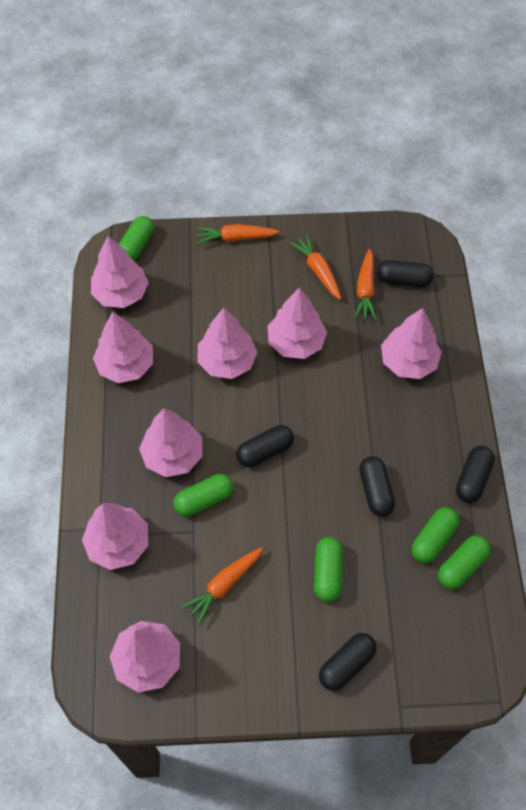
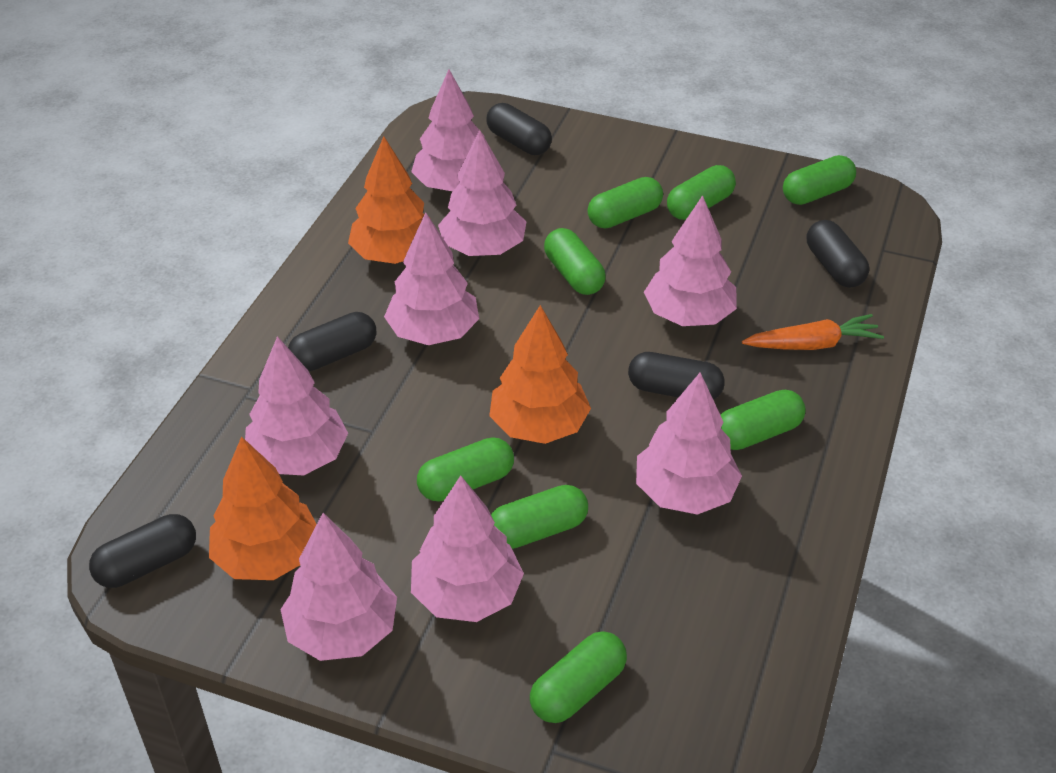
green capsule: [119,216,154,261] [174,474,234,517] [314,537,343,602] [411,507,459,563] [438,535,491,589] = 5 -> [417,437,514,502] [491,485,588,549] [530,631,627,723] [544,228,606,295] [587,177,663,229] [667,165,736,220] [721,390,806,450] [783,155,856,205] = 8
orange carrot: [181,547,263,625] [196,224,280,245] [289,234,341,300] [354,249,376,320] = 4 -> [742,314,884,350] = 1
orange tree: none = 0 -> [209,436,317,580] [348,136,430,264] [489,305,591,444] = 3

